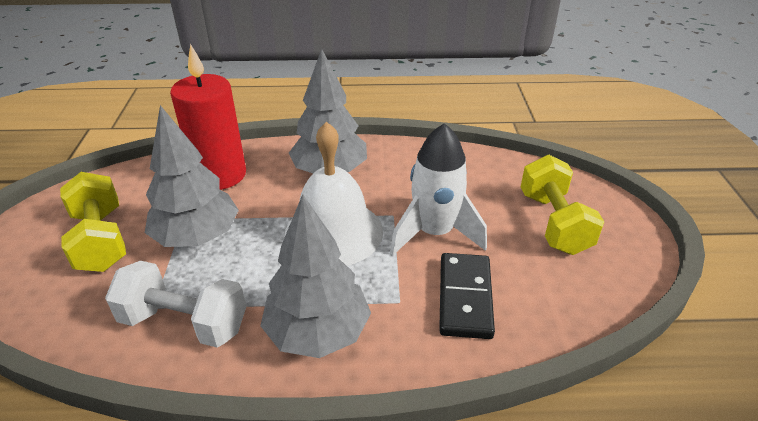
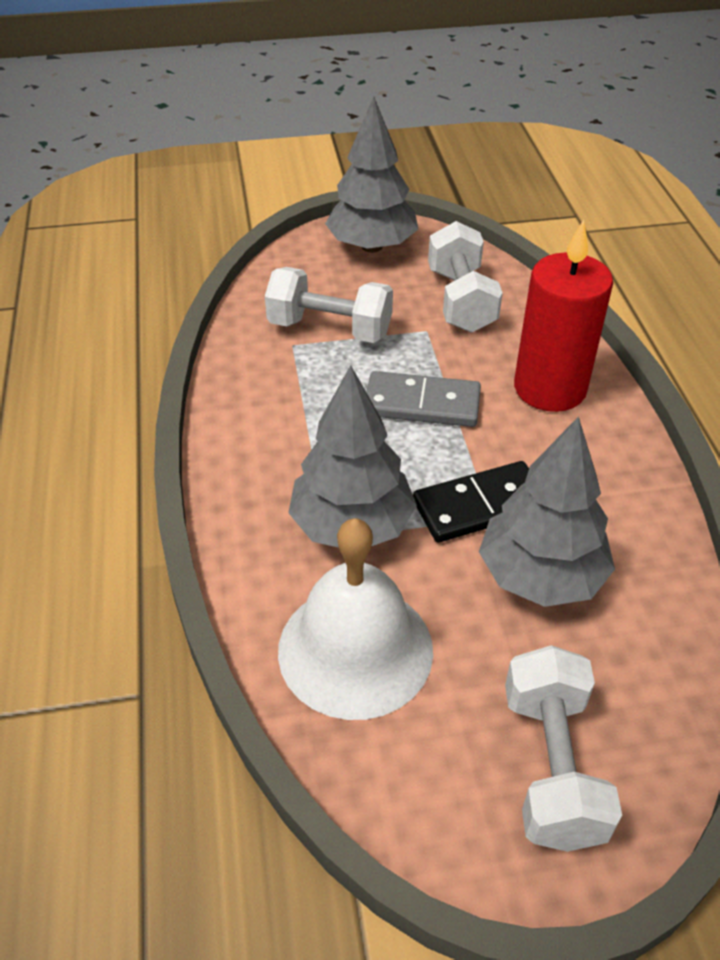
grey domino: none = 0 -> [366,371,481,427] = 1
white dumbbell: [105,261,246,348] = 1 -> [265,267,393,343] [428,221,503,333] [505,645,622,852] = 3
white rocket: [390,123,487,256] = 1 -> none = 0
yellow dumbbell: [60,172,126,272] [521,155,604,255] = 2 -> none = 0

